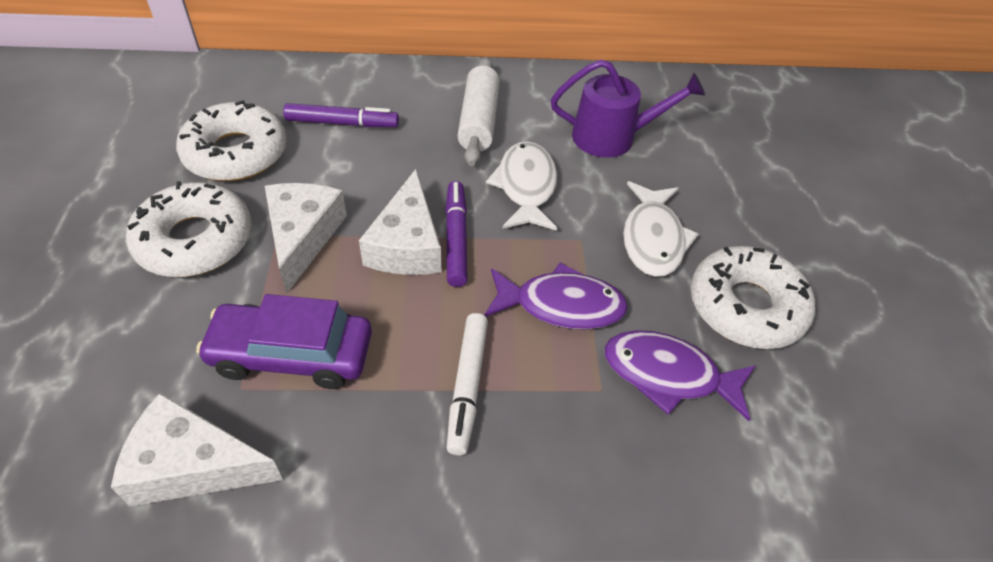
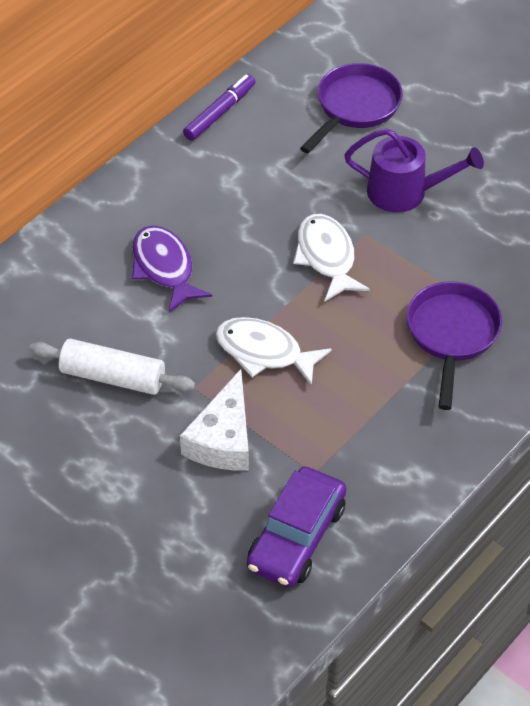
purple fish: [484,262,628,330] [604,330,756,421] = 2 -> [132,226,212,313] = 1
purple marker: [283,103,399,127] [445,181,468,287] = 2 -> [183,74,255,141] = 1
purple pan: none = 0 -> [300,63,403,153] [406,281,502,410] = 2
white cheese: [111,393,283,506] [265,183,347,293] [359,169,442,275] = 3 -> [180,369,249,470] = 1
white donut: [126,181,252,277] [176,100,287,181] [691,246,815,349] = 3 -> none = 0
white marker: [447,313,488,455] = 1 -> none = 0

